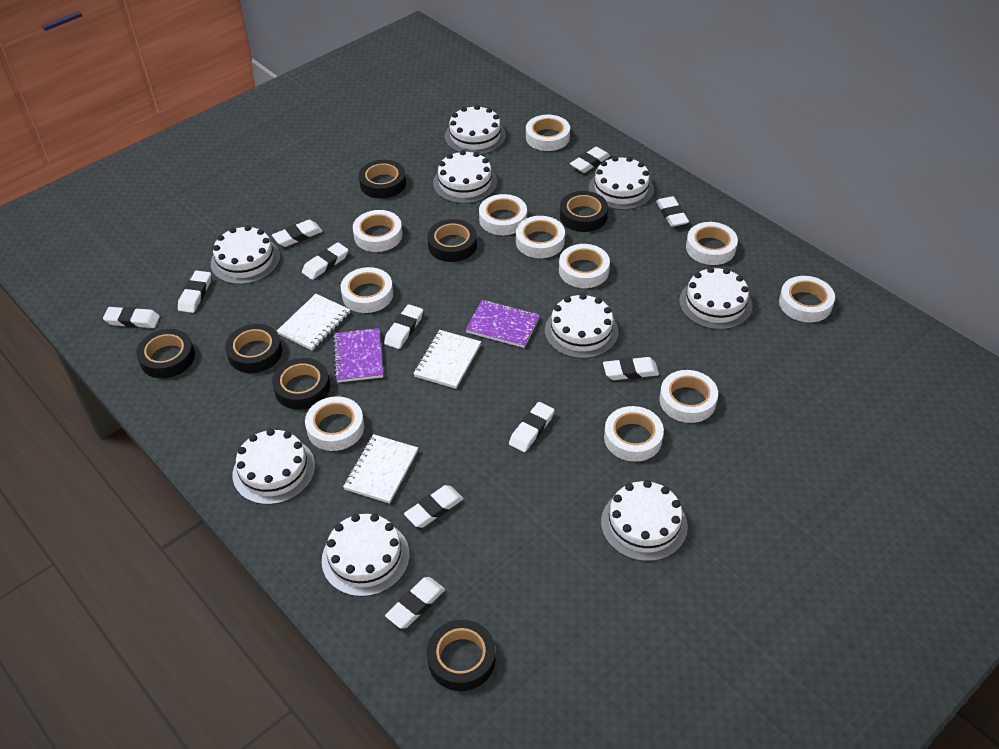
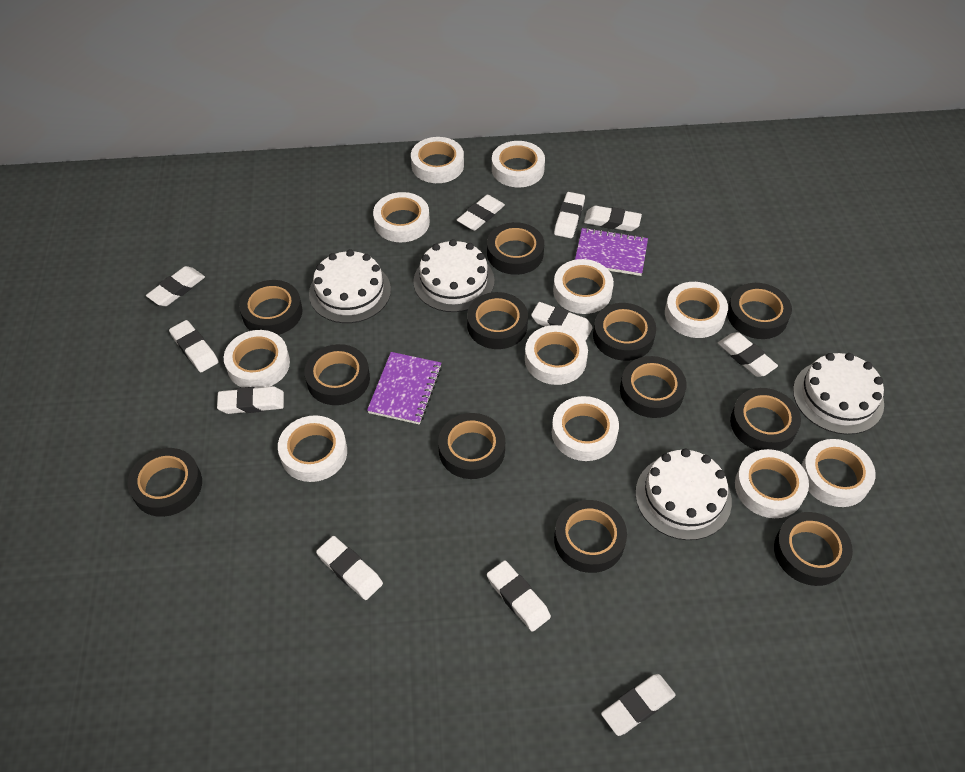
black tape: [136,329,195,378] [225,324,282,373] [272,358,330,410] [359,160,406,199] [427,219,477,262] [427,620,496,691] [560,191,608,232] = 7 -> [128,448,202,517] [239,280,303,335] [304,344,370,405] [438,413,505,479] [467,292,528,349] [487,222,544,275] [554,500,627,573] [593,303,656,361] [620,356,686,418] [727,283,792,339] [730,388,801,451] [774,512,853,586] = 12
white cake: [211,225,280,284] [233,429,315,505] [322,514,410,597] [433,150,497,204] [445,105,506,155] [545,293,619,359] [589,156,654,210] [601,480,688,561] [679,267,753,330] = 9 -> [309,249,391,323] [413,239,494,312] [635,448,732,540] [793,353,884,435] = 4
white notebook: [277,294,350,350] [343,434,418,504] [413,330,481,389] = 3 -> none = 0

